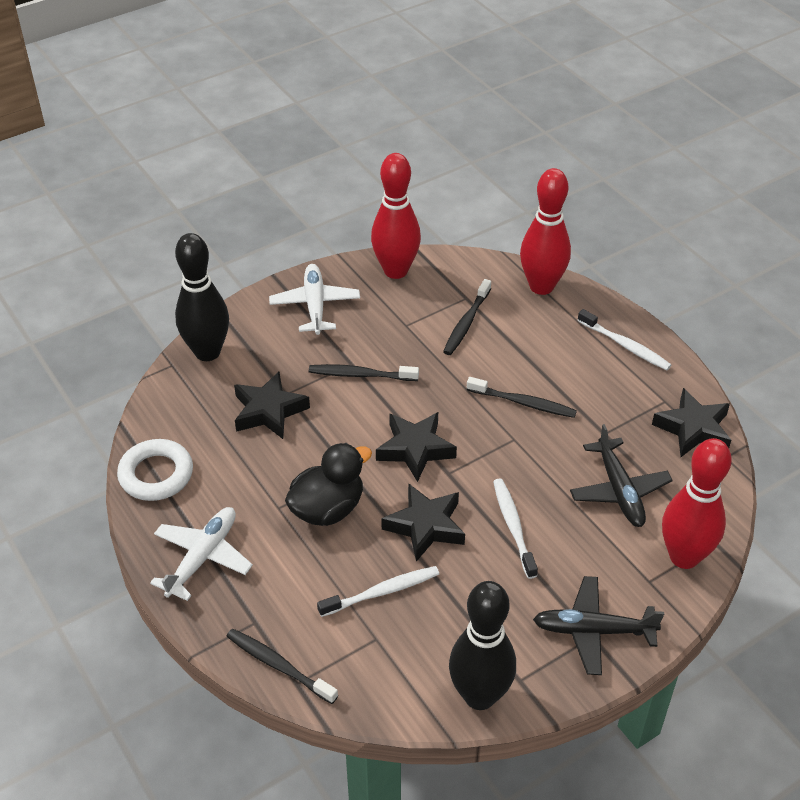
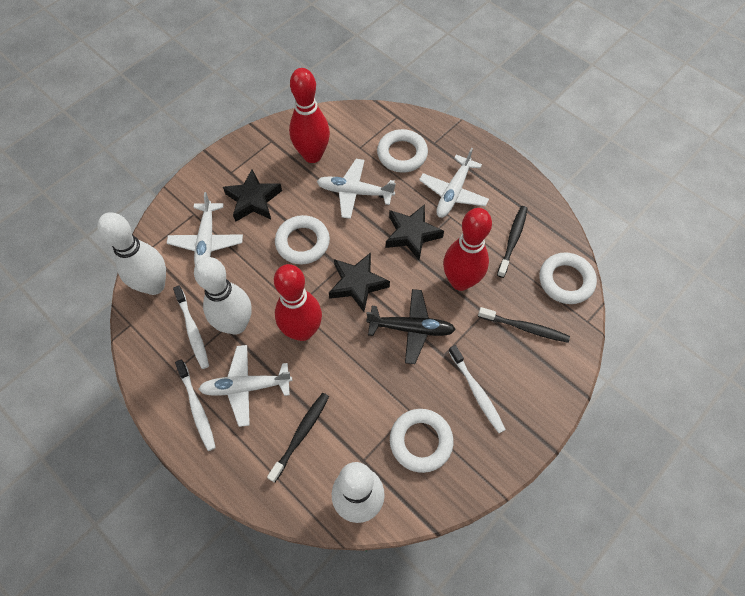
black bowling pin: [175,233,229,361] [449,581,516,710] = 2 -> none = 0
black duck: [285,443,372,526] = 1 -> none = 0
black plane: [533,576,664,675] [570,424,673,527] = 2 -> [366,289,456,364] = 1
black star: [234,371,310,439] [376,412,457,482] [381,483,465,562] [652,388,731,457] = 4 -> [223,169,282,222] [329,252,390,312] [385,204,444,260] = 3
black toothbrush: [226,628,338,704] [309,364,419,381] [443,279,491,355] [467,377,577,418] = 4 -> [267,393,329,482] [478,307,570,343] [497,206,528,278] = 3
white bowling pin: none = 0 -> [97,212,166,295] [194,257,252,335] [332,462,385,523] = 3
white plane: [150,507,253,601] [269,264,360,335] = 2 -> [167,192,243,265] [199,345,292,427] [317,159,396,219] [419,148,489,218] = 4
white ring: [117,439,193,501] = 1 -> [275,215,330,265] [377,129,428,173] [390,409,453,473] [539,252,597,304] = 4

